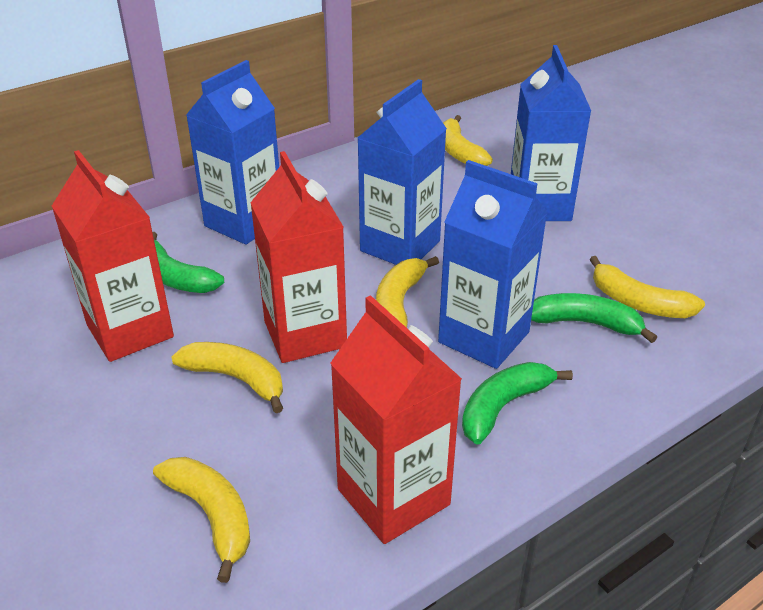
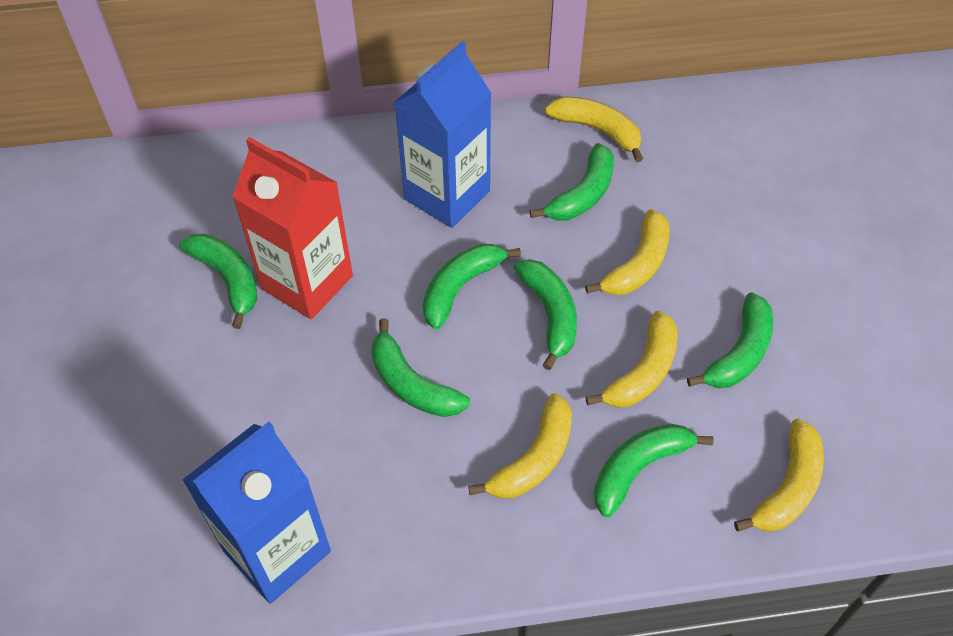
blue carton: [186,60,279,245] [357,79,447,265] [438,160,548,369] [511,45,591,221] = 4 -> [182,422,331,604] [394,41,492,228] = 2
green banana: [152,232,224,293] [462,362,573,444] [531,293,657,343] = 3 -> [179,234,257,329] [371,318,470,417] [423,244,521,330] [513,259,577,370] [530,143,614,220] [594,424,714,517] [687,292,773,388] = 7
red carton: [52,150,174,362] [250,151,347,363] [330,295,462,544] = 3 -> [232,137,353,319] = 1

